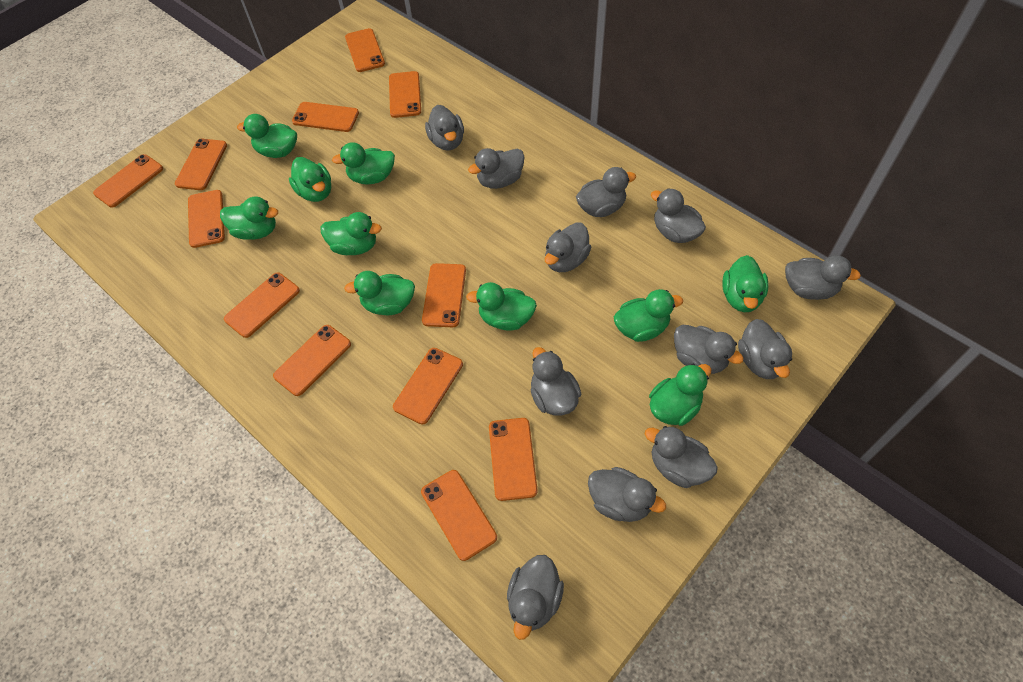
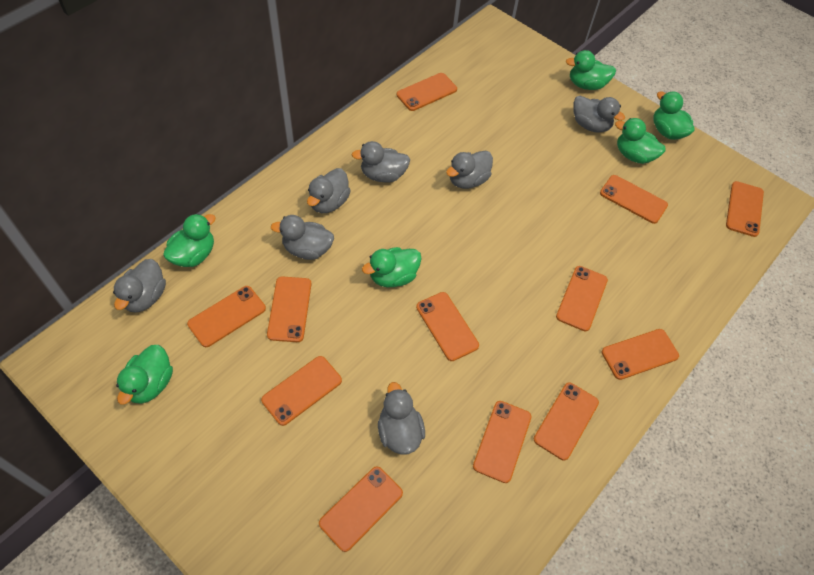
green duck: [220,197,278,240] [237,114,297,158] [289,157,331,202] [321,212,382,255] [332,142,395,184] [344,271,415,315] [466,282,537,331] [614,289,683,342] [649,364,711,426] [722,255,768,312] = 10 -> [116,345,173,405] [163,214,216,267] [362,247,421,288] [566,50,616,90] [615,118,666,164] [653,91,695,140] = 6
grey duck: [425,105,464,151] [468,148,524,189] [507,555,564,640] [531,347,581,416] [545,222,592,272] [576,167,636,217] [588,467,666,522] [645,426,718,488] [651,188,706,243] [674,325,744,374] [738,319,792,379] [785,255,861,300] = 12 -> [113,259,166,313] [271,215,334,260] [307,168,351,213] [351,141,410,183] [378,382,425,455] [446,150,493,189] [574,96,625,133] = 7

